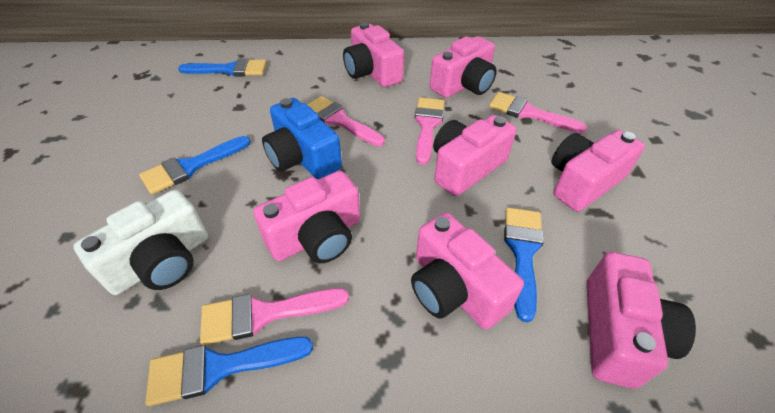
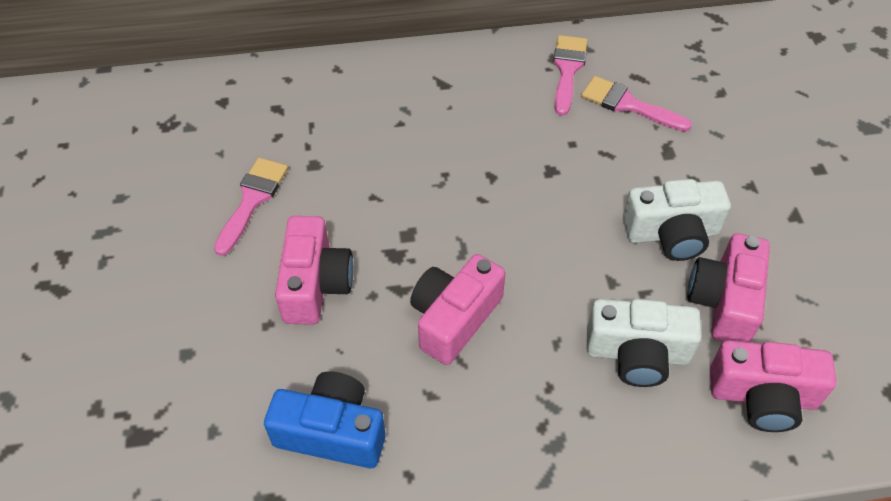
blue brush: [139,136,251,194] [145,337,313,406] [178,58,266,77] [504,207,544,322] = 4 -> none = 0
pink brush: [200,288,349,345] [307,96,385,147] [415,97,445,165] [489,92,587,133] = 4 -> [214,158,288,256] [553,35,588,116] [581,76,692,132] = 3
pink camera: [254,171,360,263] [343,22,404,87] [411,212,524,330] [430,36,497,98] [433,115,516,196] [551,130,645,212] [586,252,696,389] = 7 -> [275,216,354,325] [410,254,505,365] [687,233,770,342] [710,340,836,432] = 4
white camera: [74,190,208,295] = 1 -> [587,299,702,387] [623,179,731,261] = 2

